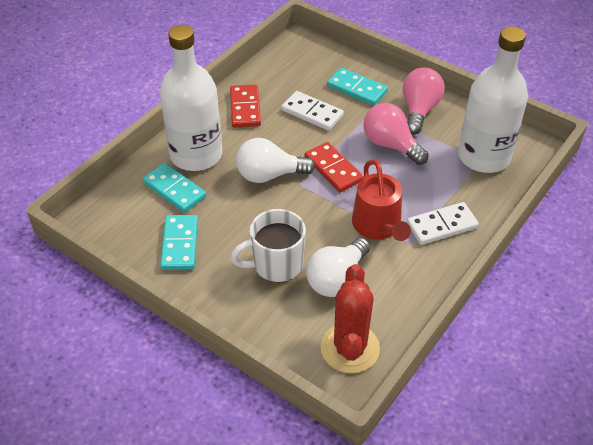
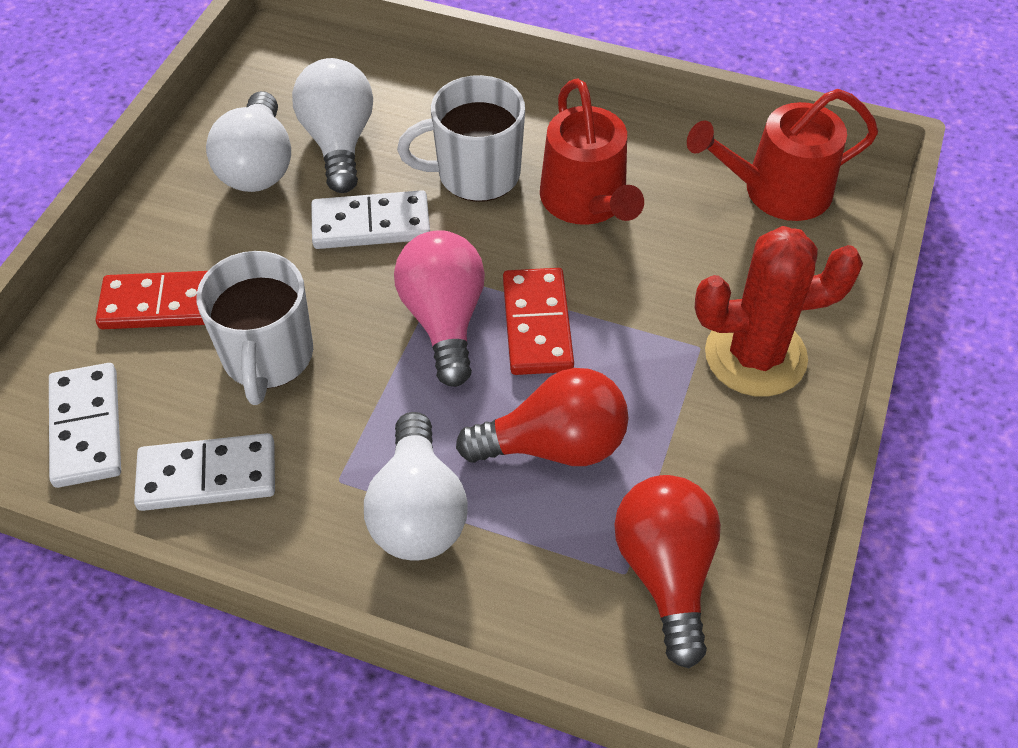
pink light bulb: [363,103,429,165] [403,67,445,134] = 2 -> [394,230,485,387] = 1
red light bulb: none = 0 -> [456,368,629,466] [615,475,721,668] = 2
red watering can: [352,159,411,241] = 1 -> [540,78,644,225] [687,89,878,221] = 2
turquoise domino: [142,163,206,213] [160,215,198,270] [327,68,388,106] = 3 -> none = 0
white bottle: [160,25,222,171] [458,26,528,173] = 2 -> none = 0
white domino: [281,91,344,131] [407,202,479,245] = 2 -> [49,363,121,488] [134,433,275,511] [311,190,430,249] = 3
white light bulb: [236,138,315,183] [306,238,370,297] = 2 -> [206,91,291,192] [292,58,373,193] [364,412,467,560] = 3
white mug: [231,209,306,282] = 1 -> [196,251,313,405] [397,75,525,202] = 2

